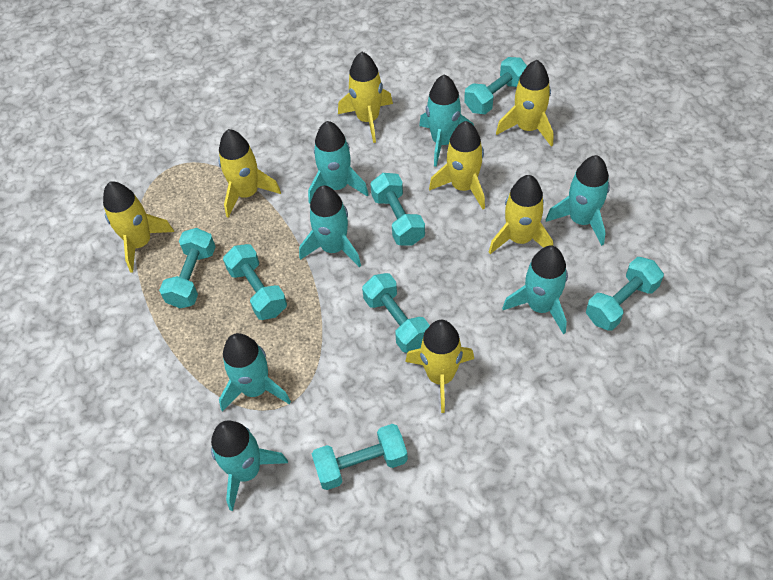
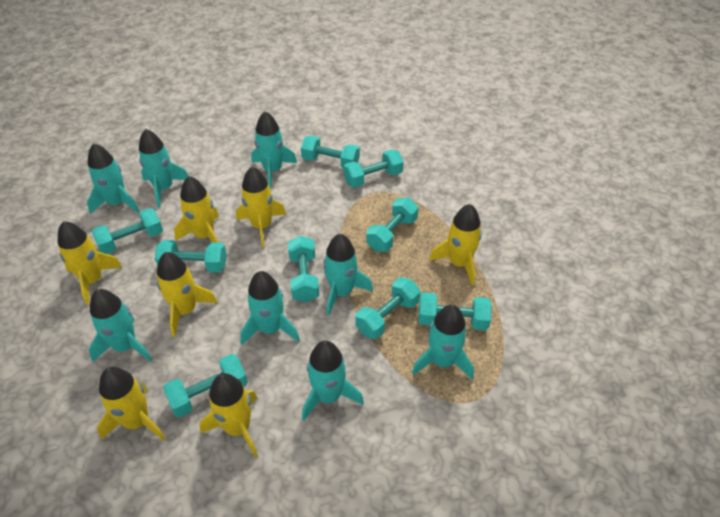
turquoise dumbbell: [159,228,216,308] [223,244,287,320] [312,424,408,490] [362,273,430,353] [370,173,425,245] [464,57,527,114] [586,257,664,331] = 7 -> [92,208,163,254] [155,240,227,273] [163,354,248,417] [288,236,319,302] [301,135,360,168] [343,149,403,188] [355,277,421,339] [366,198,418,252] [418,292,492,331] = 9
turquoise rocket: [211,420,288,511] [219,333,291,412] [299,185,361,267] [308,121,369,204] [419,74,474,167] [502,245,568,334] [546,155,610,246] = 7 -> [87,143,139,214] [88,289,152,362] [139,129,188,207] [240,271,300,345] [251,111,297,189] [302,340,364,421] [323,234,373,316] [412,305,474,379] = 8

